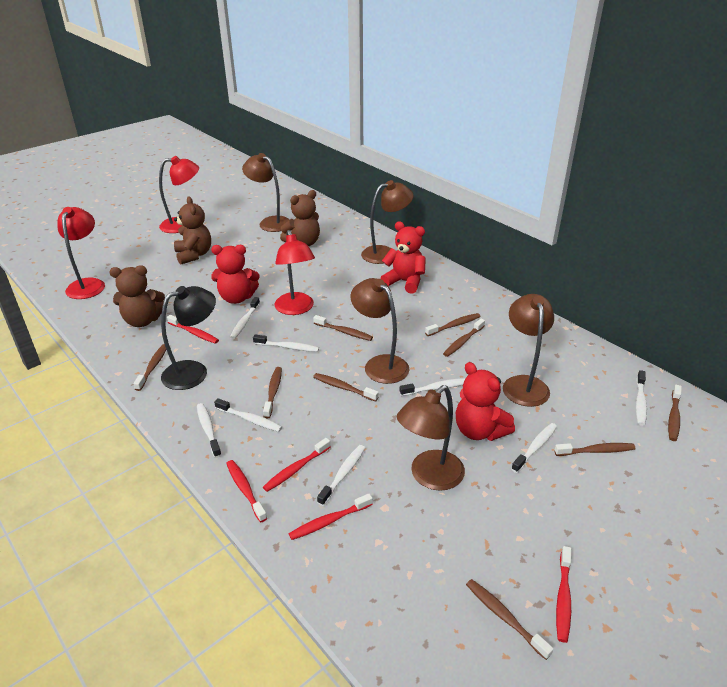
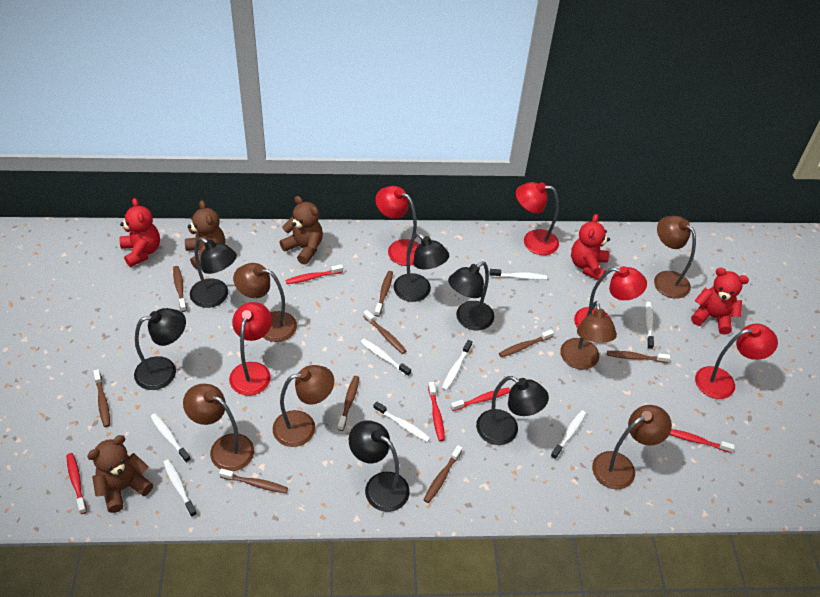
black lamp: [161,286,216,390] = 1 -> [134,308,186,390] [190,237,237,308] [349,420,410,512] [393,233,449,302] [448,262,494,330] [476,376,549,445] = 6
brown lamp: [242,153,290,232] [350,278,409,384] [361,180,413,264] [397,385,465,491] [503,294,554,407] = 5 -> [183,384,254,471] [233,263,297,342] [273,365,334,447] [560,301,617,370] [592,405,672,489] [654,216,696,299] = 6
red lamp: [57,207,105,299] [159,156,199,233] [275,230,315,315] = 3 -> [229,302,272,396] [375,186,420,266] [516,182,559,255] [574,266,647,328] [695,324,778,399] = 5

